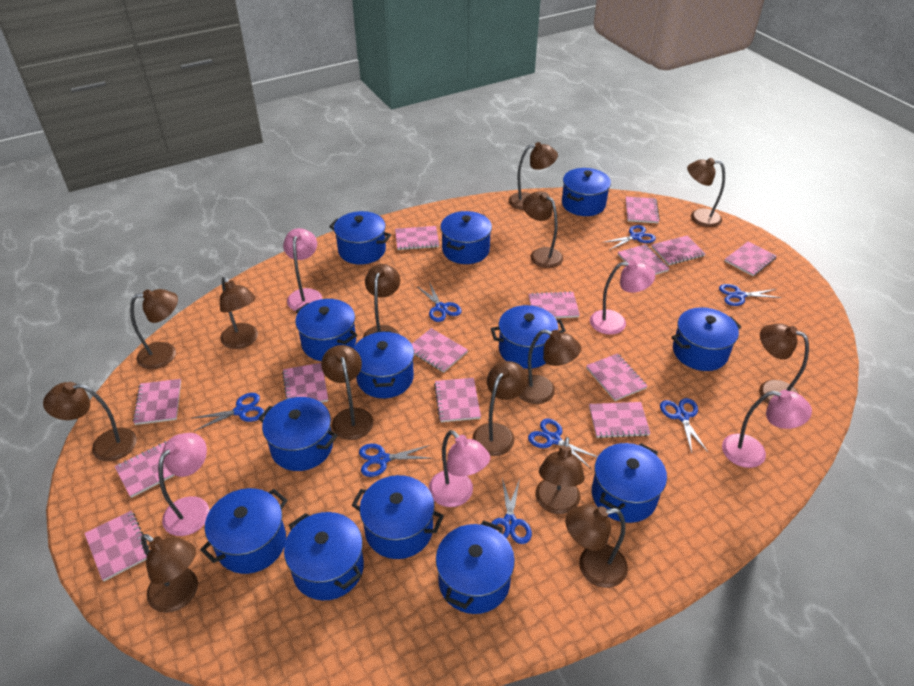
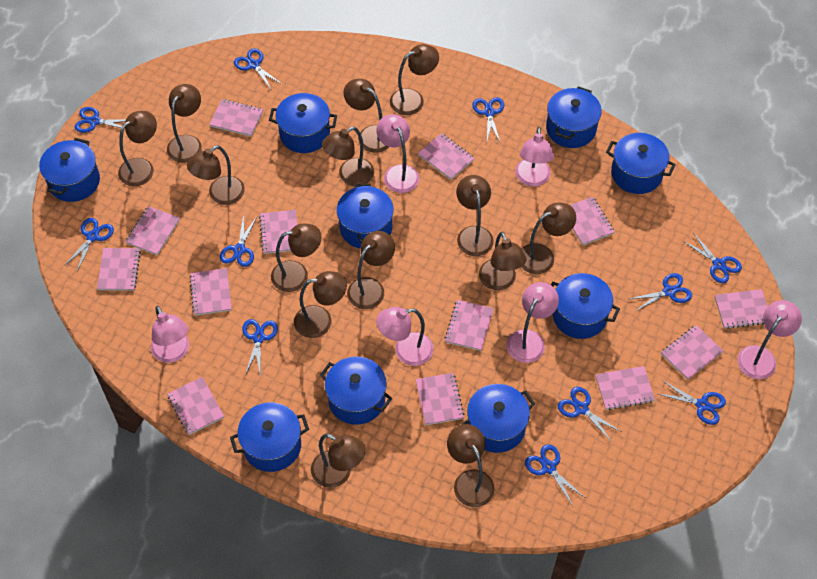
blue pot: [200,488,287,574] [258,397,338,471] [284,512,364,601] [295,299,357,361] [329,211,391,265] [352,475,444,559] [354,331,414,398] [436,520,515,614] [440,211,492,264] [490,305,566,369] [562,168,611,216] [592,443,667,523] [671,307,741,371] = 13 -> [39,138,100,202] [230,402,309,472] [269,93,337,153] [320,356,392,425] [337,183,394,249] [461,384,535,453] [546,87,602,148] [551,273,620,339] [606,133,676,194] = 9
blue scissors: [193,393,264,431] [359,444,433,477] [417,282,462,322] [491,478,532,544] [528,419,598,468] [602,225,656,250] [660,398,708,453] [719,284,782,306] = 8 -> [64,218,114,271] [75,107,126,133] [220,214,257,267] [234,48,282,89] [242,319,278,377] [472,97,504,142] [525,444,584,506] [558,387,622,442] [630,273,692,311] [658,381,726,425] [683,234,742,283] = 11
pink lamp: [158,433,210,536] [283,228,322,311] [429,430,490,507] [590,260,655,335] [722,390,812,468] = 5 -> [151,306,189,363] [376,114,419,193] [376,307,434,366] [507,282,559,363] [515,127,554,187] [737,300,802,379] = 6
pink notebook: [84,511,150,581] [115,441,175,498] [133,379,181,425] [282,363,328,403] [395,226,439,250] [412,328,468,373] [434,378,481,422] [529,291,580,318] [586,353,647,401] [589,402,651,438] [618,244,670,275] [626,197,660,223] [651,236,706,265] [725,241,776,276] = 14 -> [97,248,141,291] [125,206,180,255] [167,377,224,435] [189,268,232,316] [209,99,263,137] [259,210,297,254] [415,373,464,425] [418,133,475,180] [445,300,494,351] [570,197,615,246] [596,366,655,410] [661,325,723,380] [715,289,768,329] = 13

